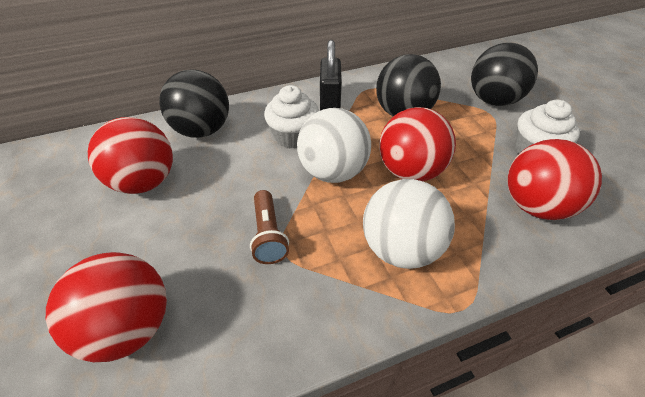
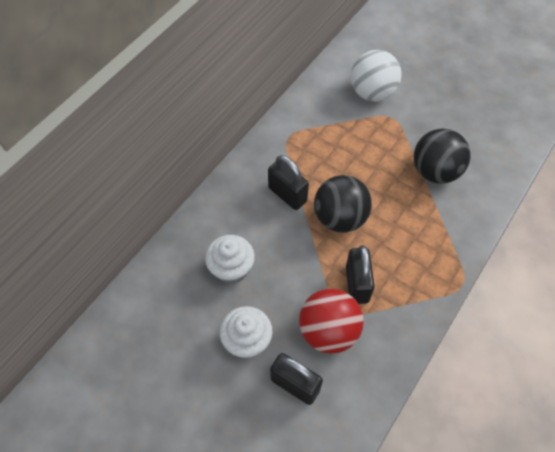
black ball: [159,69,229,138] [376,54,441,116] [471,42,538,106] = 3 -> [314,175,372,233] [414,128,470,184] = 2
black padlock: [320,40,342,111] = 1 -> [268,155,309,210] [270,353,323,405] [346,245,375,304] = 3
brown flashlight: [250,190,289,264] = 1 -> none = 0
red ball: [46,252,167,362] [88,117,173,194] [379,107,456,181] [507,139,602,220] = 4 -> [299,288,364,354] = 1
white ball: [297,108,371,183] [363,179,455,269] = 2 -> [351,50,402,101] = 1

